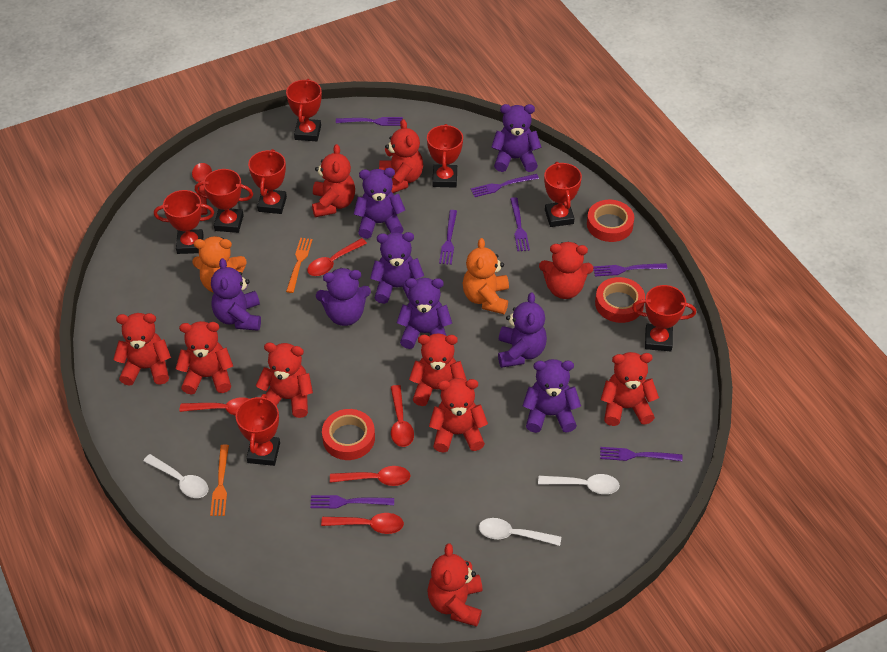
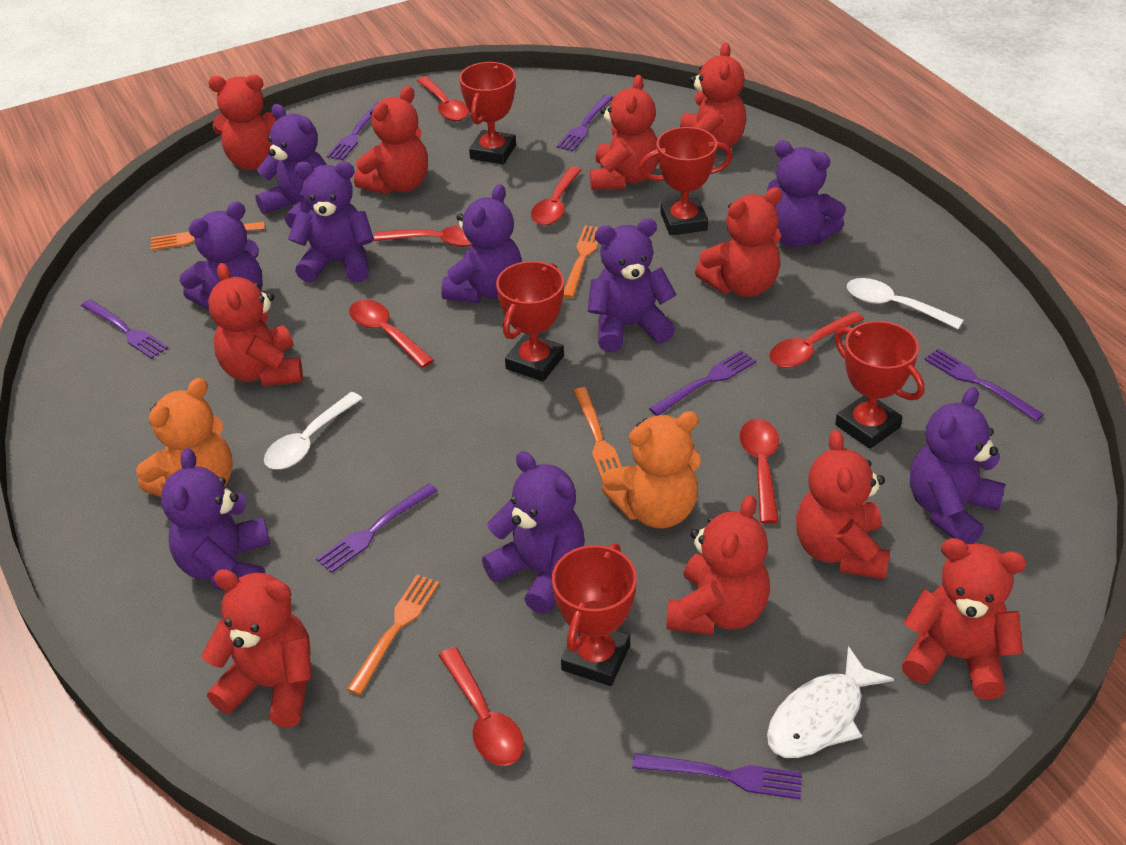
orange fork: [210,445,229,516] [286,238,312,293] = 2 -> [151,222,265,250] [347,574,440,695] [563,225,598,298] [574,387,622,482] = 4
purple teddy bear: [211,258,261,331] [316,268,371,326] [353,168,405,239] [370,232,424,304] [397,278,452,349] [491,104,541,172] [498,292,547,368] [523,359,581,433] = 8 -> [161,448,270,590] [180,202,263,310] [255,104,327,229] [288,162,374,283] [441,184,522,303] [482,451,585,614] [588,218,677,352] [767,140,846,248] [910,387,1005,545] = 9
red spoon: [180,397,249,416] [192,163,212,215] [307,238,367,276] [321,513,404,534] [330,466,410,486] [391,385,414,447] = 6 -> [349,300,434,368] [374,225,472,247] [417,76,469,121] [439,647,524,766] [531,166,581,225] [740,419,779,524] [769,311,864,368] = 7
red tape: [322,409,375,460] [587,200,634,242] [595,277,645,323] = 3 -> none = 0
red trophy: [154,190,214,254] [195,169,253,233] [236,394,280,466] [248,149,287,214] [286,79,322,141] [427,124,463,188] [544,162,582,227] [632,285,696,351] = 8 -> [459,62,516,164] [496,261,564,382] [552,543,637,686] [639,127,733,236] [835,321,925,449] = 5
white fish: none = 0 -> [767,646,894,758] = 1
white spoon: [143,454,209,498] [479,518,561,546] [538,474,620,494] = 3 -> [264,392,363,469] [846,278,963,329] = 2

